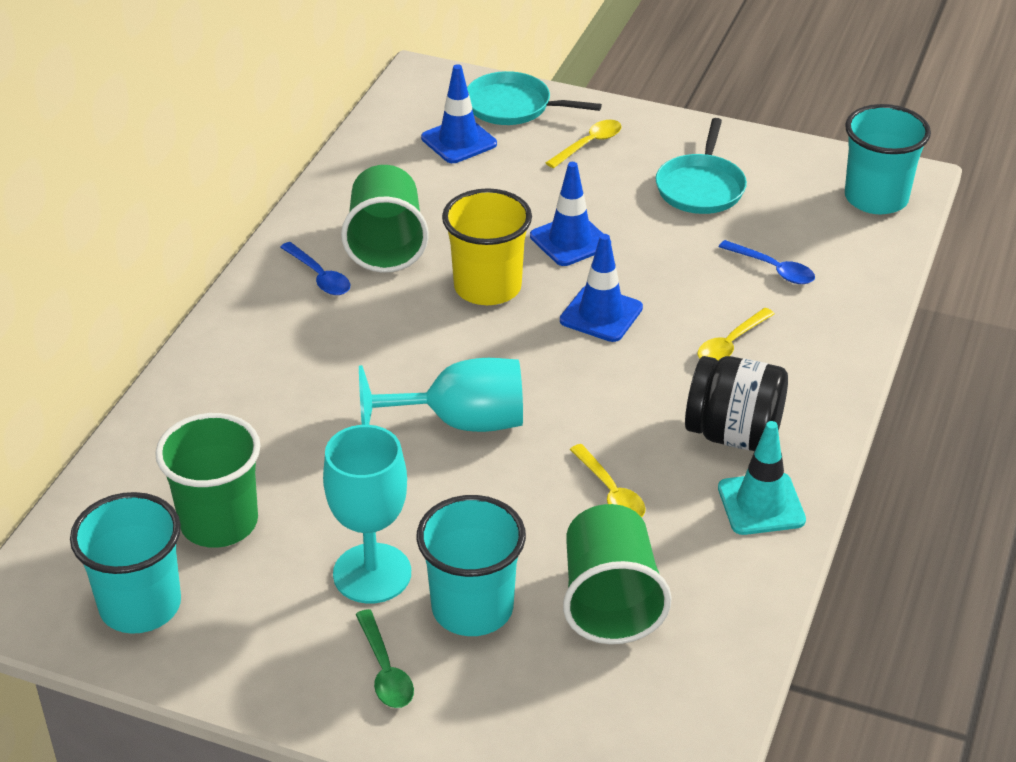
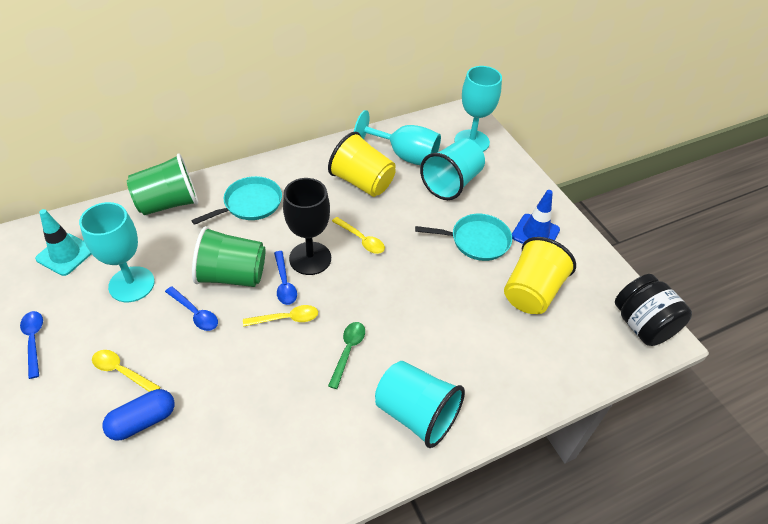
black goblet: none = 0 -> [283,178,331,275] = 1
blue capsule: none = 0 -> [102,389,175,441] = 1
blue spoon: [280,242,350,295] [719,240,815,284] = 2 -> [20,311,43,379] [165,286,218,331] [274,251,297,305] = 3
blue traffic cone: [421,64,497,163] [530,162,611,266] [560,234,643,342] = 3 -> [512,190,560,244] = 1
green cup: [155,413,261,548] [341,165,429,273] [563,504,672,644] = 3 -> [127,154,198,215] [192,226,265,287] = 2
turquoise cup: [70,492,181,634] [416,495,526,636] [845,104,931,214] = 3 -> [375,361,465,448] [420,139,485,200] = 2
turquoise goblet: [323,425,411,603] [359,358,523,432] = 2 -> [79,202,155,302] [354,110,441,165] [455,66,502,152] = 3
yellow cup: [442,188,532,305] = 1 -> [328,132,396,197] [504,237,576,314] = 2

